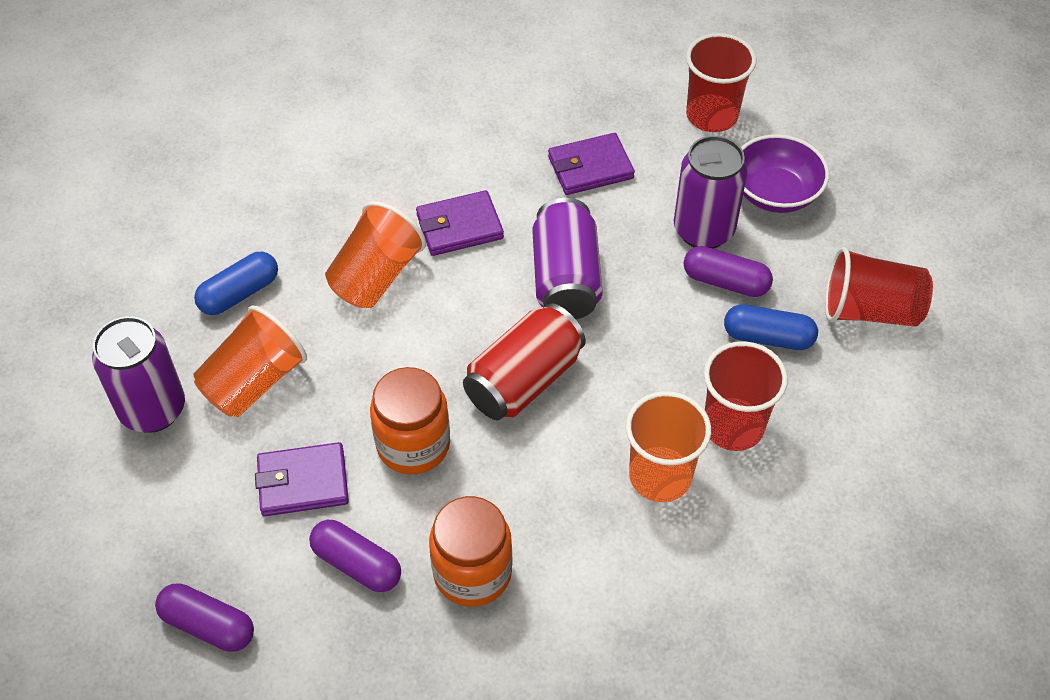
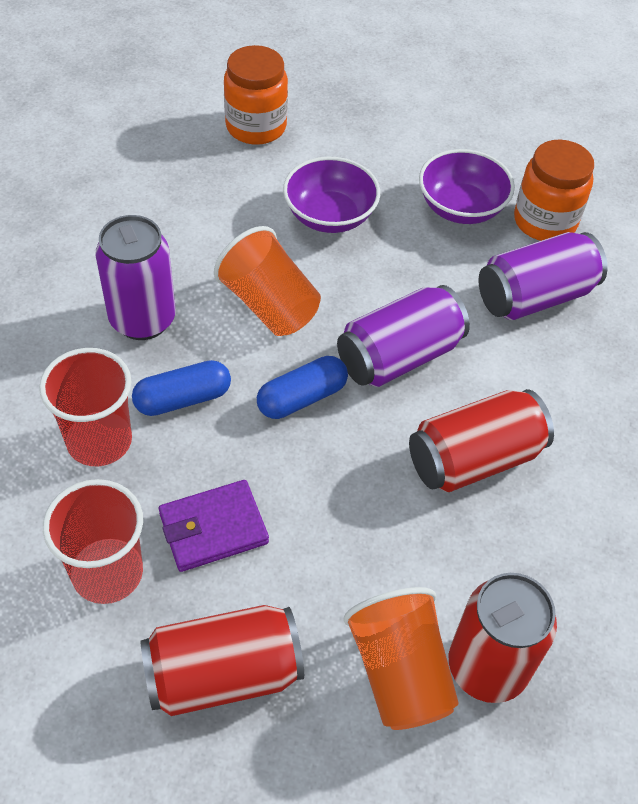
orange cup: [193,305,307,417] [325,201,426,308] [626,391,711,502] = 3 -> [214,226,321,336] [343,587,459,730] = 2
purple bowl: [741,134,829,213] = 1 -> [283,157,380,233] [419,149,515,224] = 2
purple capsule: [155,583,254,652] [309,520,401,592] [684,246,773,297] = 3 -> none = 0
purple wallet: [255,442,349,516] [416,190,504,256] [548,133,635,195] = 3 -> [159,480,269,572] = 1
red can: [463,303,586,420] = 1 -> [140,605,304,716] [409,389,554,492] [449,573,557,703] = 3
red cup: [686,33,756,132] [704,341,788,451] [825,247,933,327] = 3 -> [39,348,132,466] [43,479,143,604] = 2

